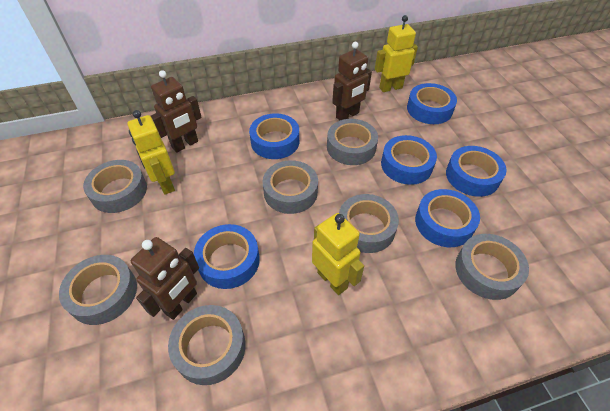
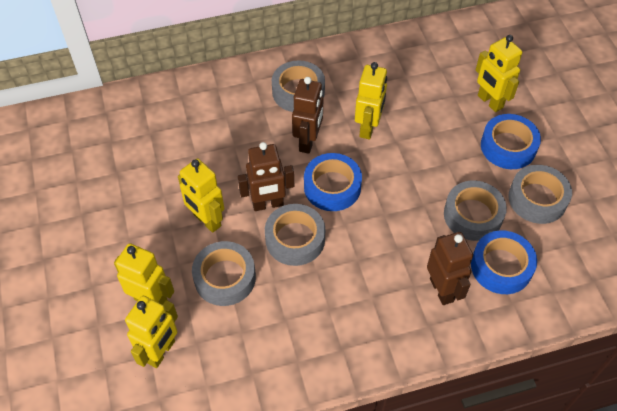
blue tape: [194,224,260,289] [249,113,299,159] [381,135,437,185] [407,83,457,124] [415,189,480,247] [446,146,507,197] = 6 -> [304,153,362,211] [471,230,537,294] [481,114,541,169] = 3
grey tape: [59,255,137,325] [83,160,147,213] [168,305,246,385] [262,160,318,214] [327,119,378,165] [339,194,399,253] [455,234,529,300] = 7 -> [192,241,256,306] [265,204,325,266] [272,60,325,112] [444,181,507,241] [508,165,572,224] = 5
yellow robot: [127,110,175,195] [312,213,364,295] [375,15,418,92] = 3 -> [114,243,174,305] [125,296,178,368] [178,158,224,233] [355,62,387,139] [475,35,522,112] = 5

